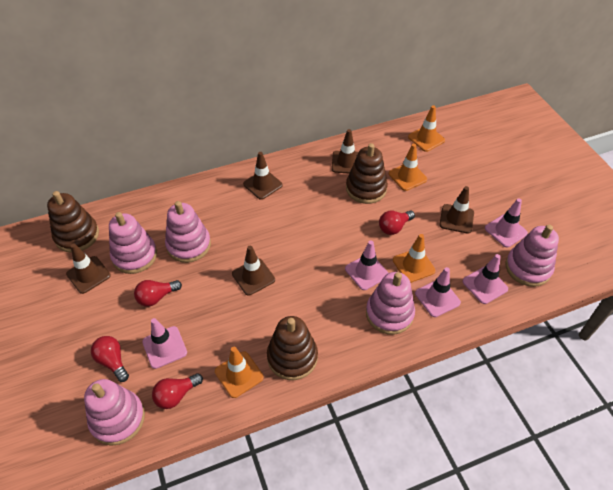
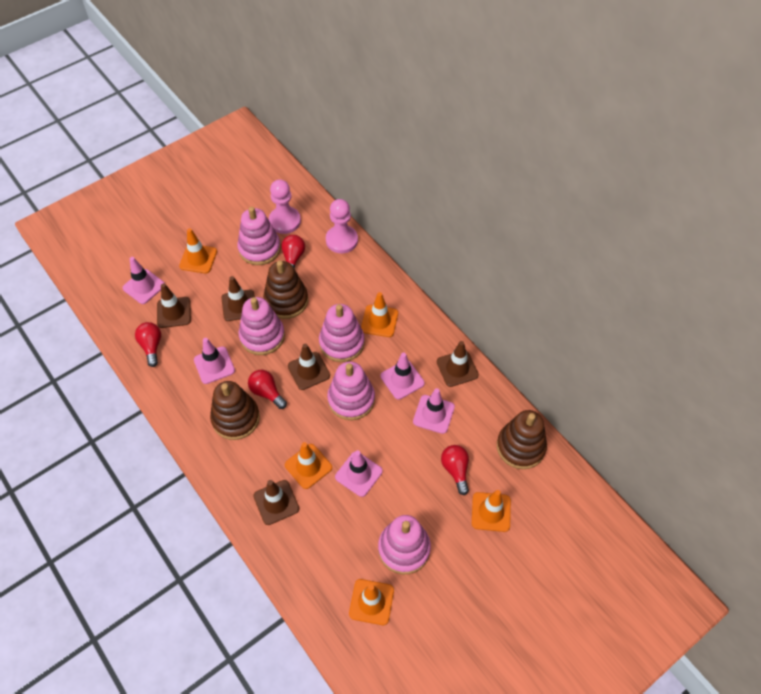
orange traffic cone: [215,347,264,398] [389,144,427,191] [393,234,436,283] [408,105,445,152] = 4 -> [179,228,217,273] [285,442,332,489] [349,579,394,625] [361,292,398,337] [472,490,511,532] = 5
pink pawn: none = 0 -> [269,179,301,234] [326,199,358,253] = 2

